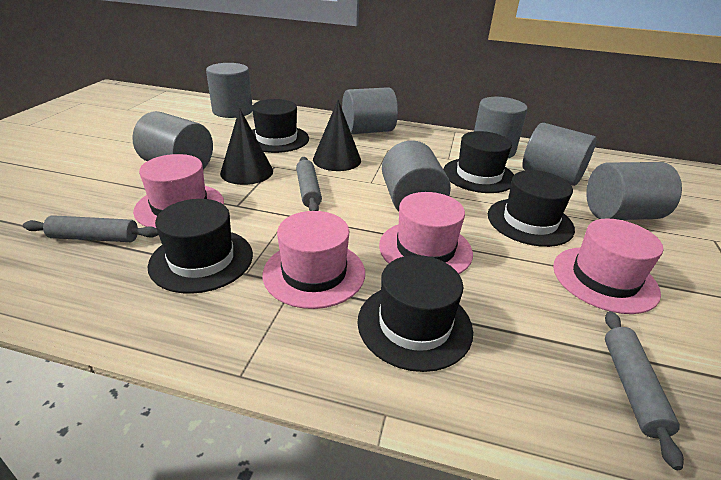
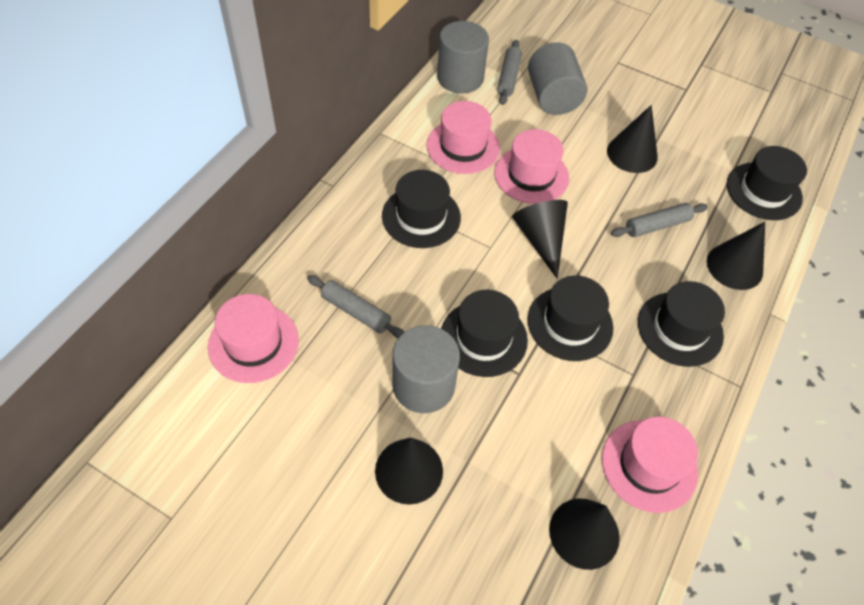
black cone: [220,108,273,185] [313,100,361,171] = 2 -> [375,438,443,505] [512,200,568,279] [549,499,620,570] [607,105,658,173] [707,222,765,290] = 5
grey cylinder: [132,111,213,169] [206,63,252,118] [342,87,398,134] [382,141,451,212] [474,97,528,158] [522,123,596,186] [586,162,682,220] = 7 -> [393,325,460,413] [437,21,489,94] [528,42,587,115] = 3

